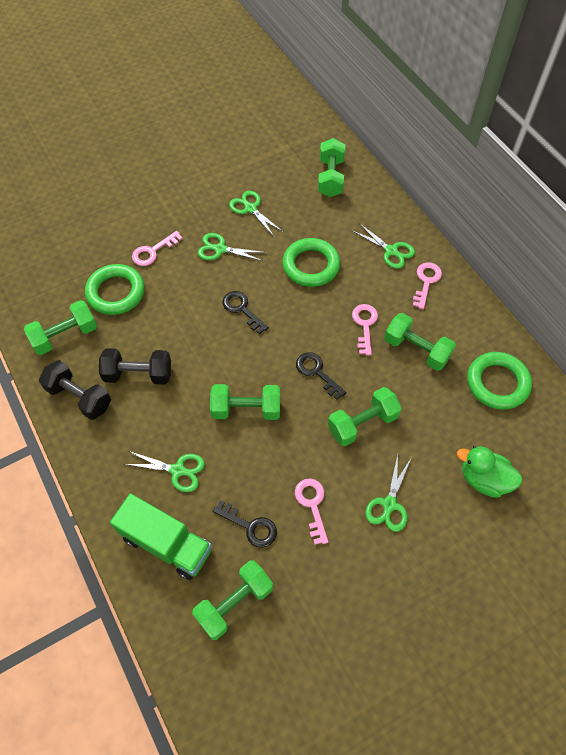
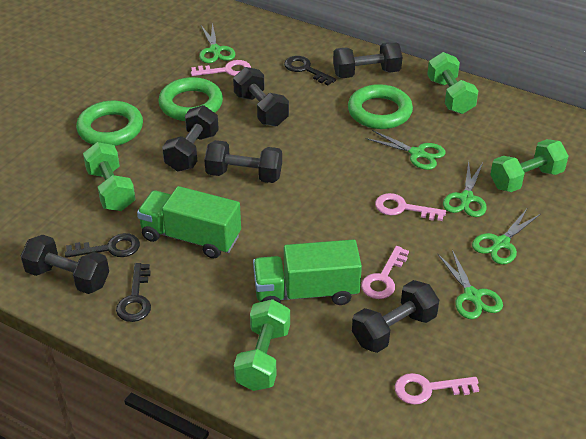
black dumbbell: [39,360,111,420] [99,349,171,384] = 2 -> [21,235,109,294] [162,105,219,172] [204,140,282,183] [233,67,289,126] [333,42,402,78] [352,280,439,353] = 6
green duck: [457,446,522,498] = 1 -> none = 0
green dumbbell: [24,300,97,355] [192,560,273,640] [210,384,280,420] [318,138,345,197] [328,387,402,446] [384,313,456,371] = 6 -> [83,142,136,211] [234,299,290,391] [427,52,478,114] [490,139,568,192] = 4
green truck: [110,493,212,580] = 1 -> [137,186,241,258] [253,239,362,305] = 2

